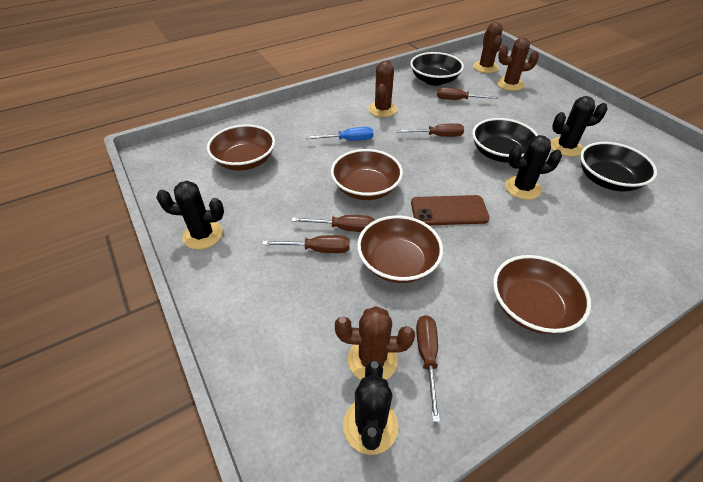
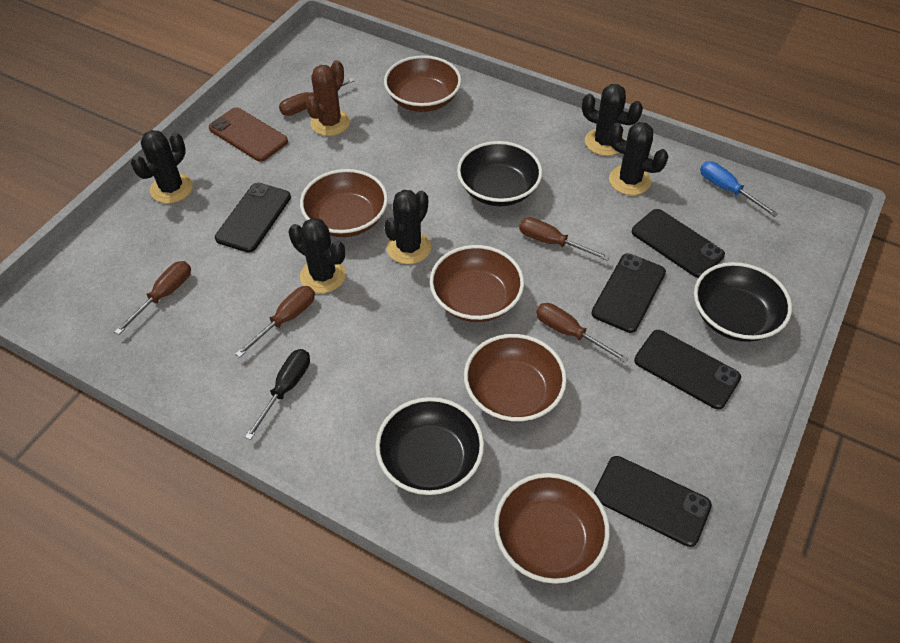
black cactus: [156,181,224,249] [343,361,399,455] [505,135,562,200] [551,96,608,157] = 4 -> [131,130,193,204] [289,218,346,293] [384,190,431,264] [582,84,643,156] [609,122,668,195] = 5
black phone: none = 0 -> [215,183,291,253] [591,253,666,333] [594,456,712,547] [632,209,725,278] [634,330,741,409] = 5
black screwdriver: none = 0 -> [245,349,310,440] = 1
brown bowl: [207,124,275,170] [331,149,403,200] [357,216,443,283] [493,255,591,334] = 4 -> [300,169,388,237] [384,55,461,112] [430,245,524,322] [464,334,567,422] [494,473,610,584] = 5
brown cactus: [335,306,415,380] [368,60,397,117] [473,22,503,73] [497,38,539,91] = 4 -> [306,60,350,136] = 1

